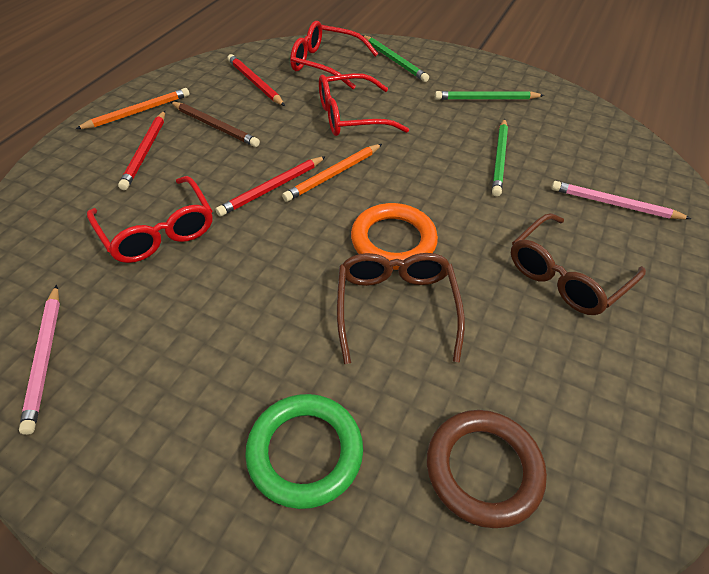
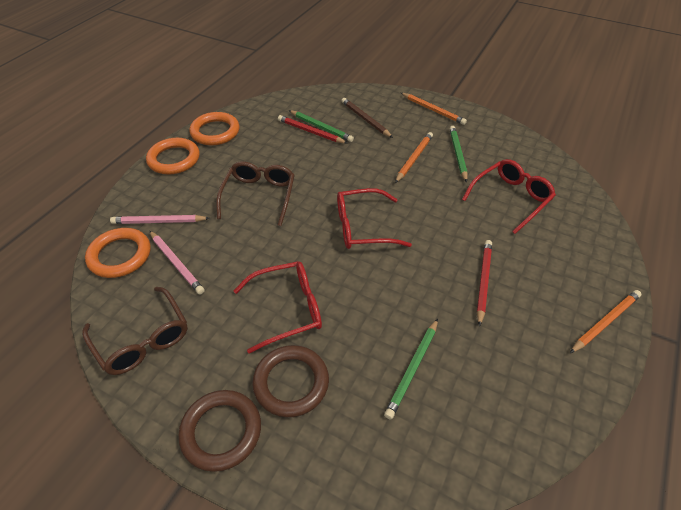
brown ring: [427,410,547,528] = 1 -> [178,390,261,472] [252,345,329,417] = 2
green ring: [245,394,363,509] = 1 -> none = 0
orange pencil: [76,88,190,129] [282,144,382,202] = 2 -> [395,132,433,183] [401,93,467,125] [570,290,641,353] = 3
orange ring: [351,203,438,270] = 1 -> [85,228,151,278] [146,138,200,175] [189,112,239,145] = 3
red pencil: [118,111,165,190] [216,156,326,216] [227,54,285,106] = 3 -> [278,115,347,143] [477,240,492,327] = 2

